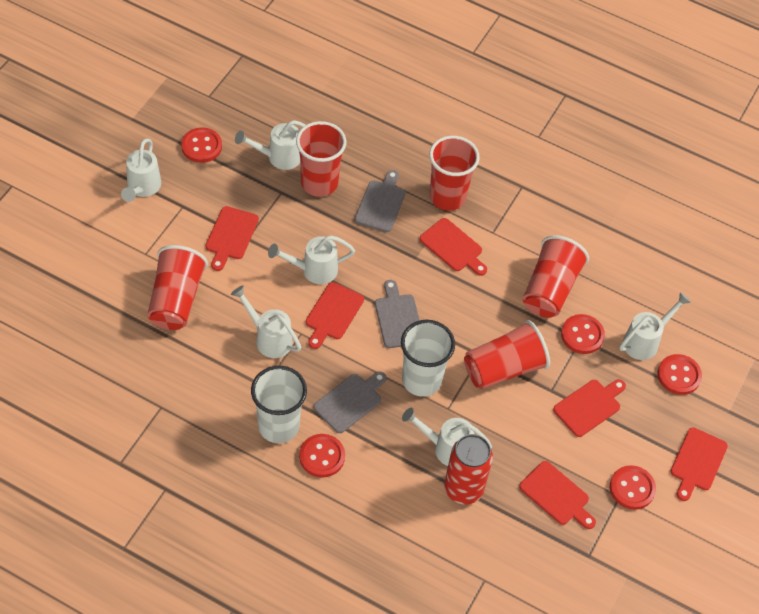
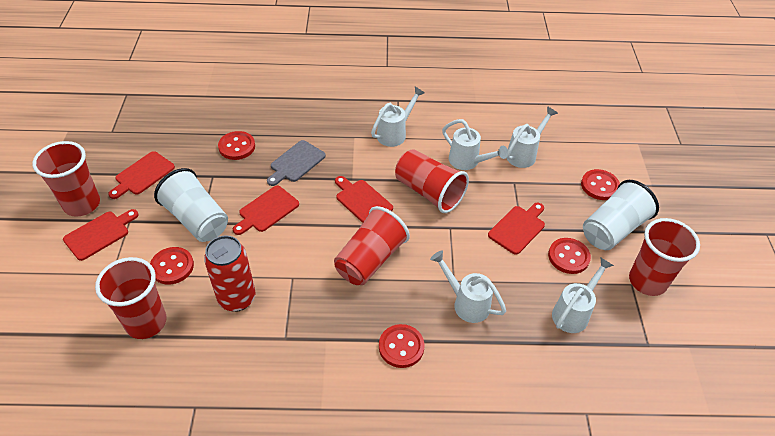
grey cutting board: [314,372,387,433] [355,170,406,232] [375,280,420,348] = 3 -> [267,140,326,186] = 1
red cutting board: [205,206,259,271] [306,282,364,349] [419,218,487,276] [519,461,596,529] [553,379,626,437] [670,427,728,501] = 6 -> [63,209,139,261] [108,151,175,199] [233,186,299,235] [335,176,393,223] [488,203,545,255] = 5
white watering can: [121,139,161,202] [231,285,301,358] [235,120,305,170] [268,236,355,284] [402,408,492,466] [619,292,691,360] = 6 -> [371,87,424,147] [430,250,506,323] [442,119,508,170] [507,106,558,168] [552,257,614,333] = 5

